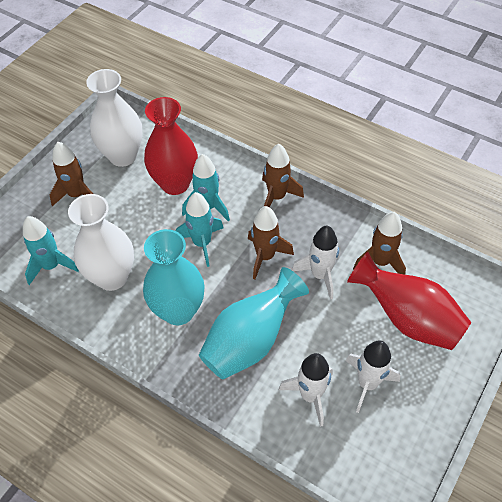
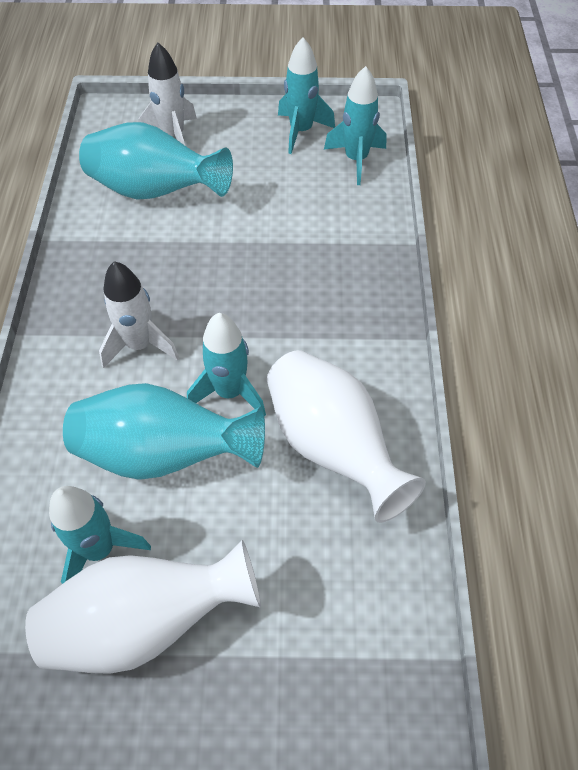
brown rocket: [50,142,93,206] [248,206,294,279] [262,144,304,207] [353,212,406,275] = 4 -> none = 0
red vase: [144,97,198,195] [347,252,471,350] = 2 -> none = 0
turquoise rocket: [23,216,79,285] [176,192,223,267] [182,154,230,221] = 3 -> [49,486,151,584] [187,313,266,417] [278,37,335,154] [324,66,386,185] = 4
white rocket: [279,353,333,427] [292,226,339,300] [346,340,400,413] = 3 -> [99,261,179,368] [138,42,197,145] = 2

